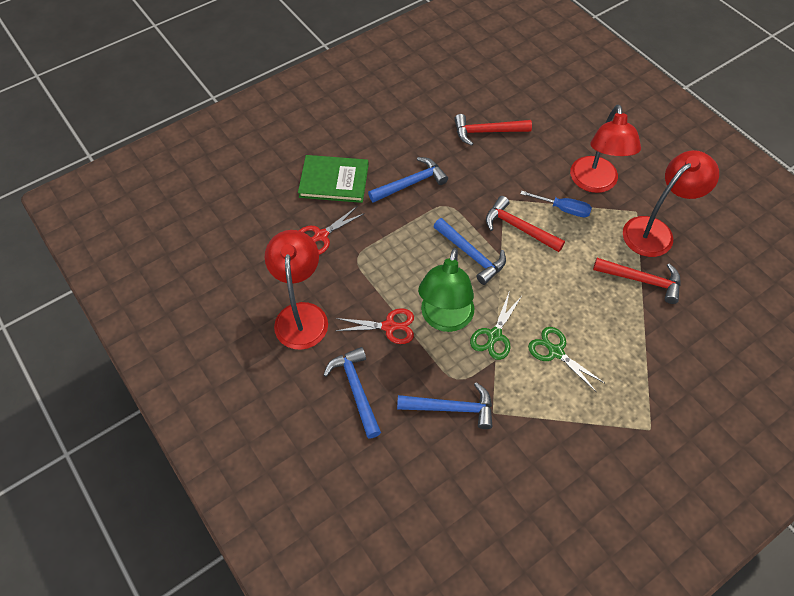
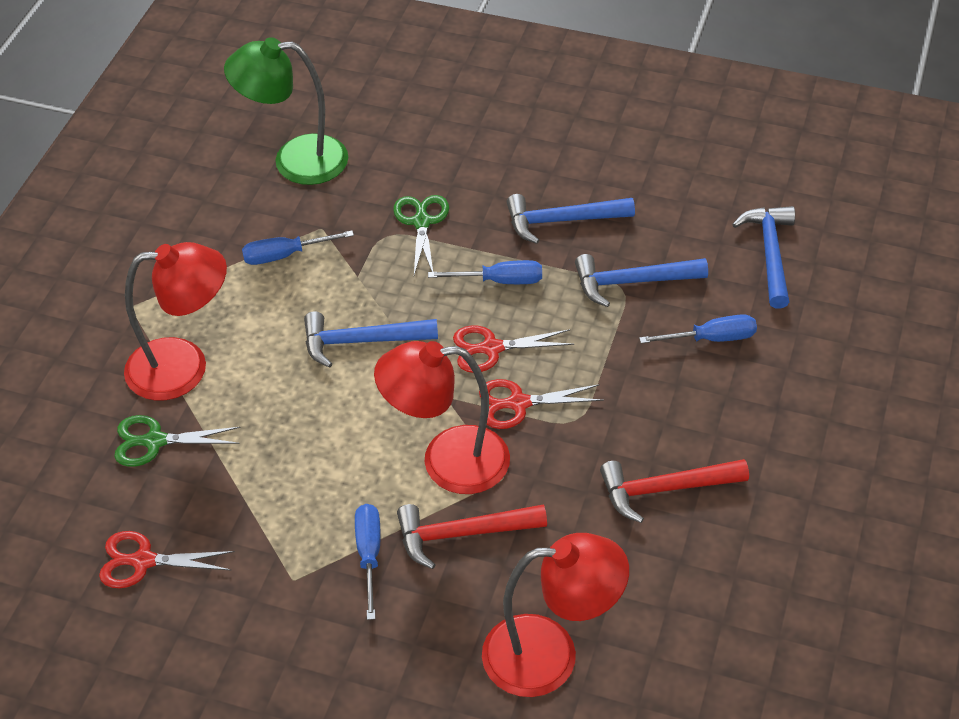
blue screwdriver: [520,191,592,217] = 1 -> [242,230,354,265] [355,504,381,620] [428,260,542,284] [639,314,757,344] = 4
green book: [298,155,369,203] = 1 -> none = 0
red hammer: [454,114,532,146] [486,196,565,252] [593,258,681,304] = 3 -> [397,504,547,569] [600,459,749,523] = 2
red scissors: [299,206,365,255] [336,308,414,344] = 2 -> [99,531,235,588] [453,325,574,373] [479,379,604,429] = 3

